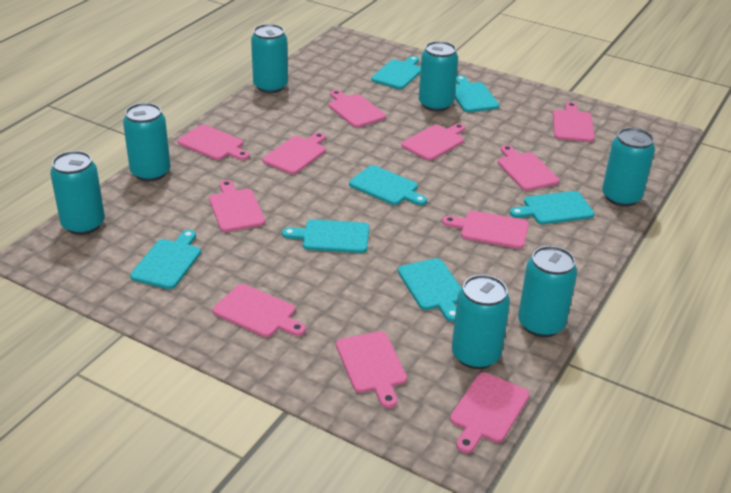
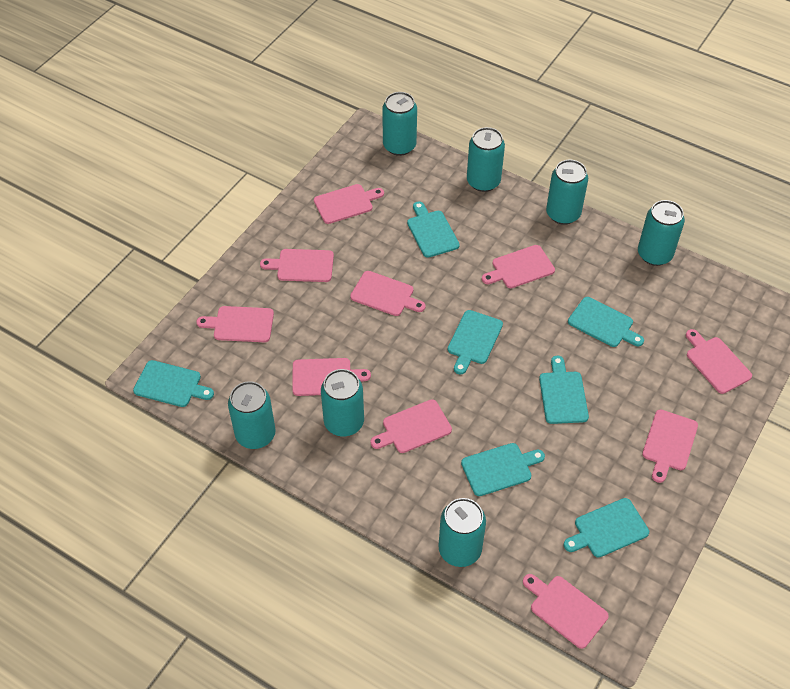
pink cutting board: [178,125,249,160] [209,180,265,232] [213,284,306,337] [263,132,326,174] [329,90,386,128] [336,331,407,408] [401,123,465,161] [442,211,529,249] [450,372,530,453] [498,145,559,191] [553,102,595,142] = 11 -> [196,306,274,342] [260,249,334,282] [292,358,371,396] [314,184,384,224] [350,271,426,316] [370,399,452,453] [482,245,555,288] [523,574,609,649] [642,409,698,483] [686,329,752,394] = 10

